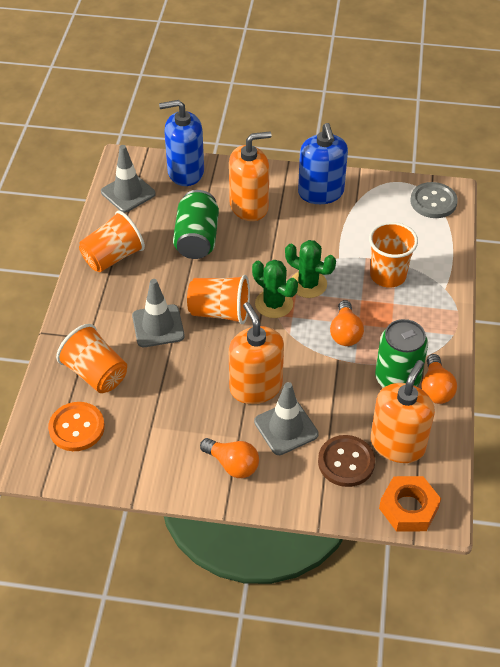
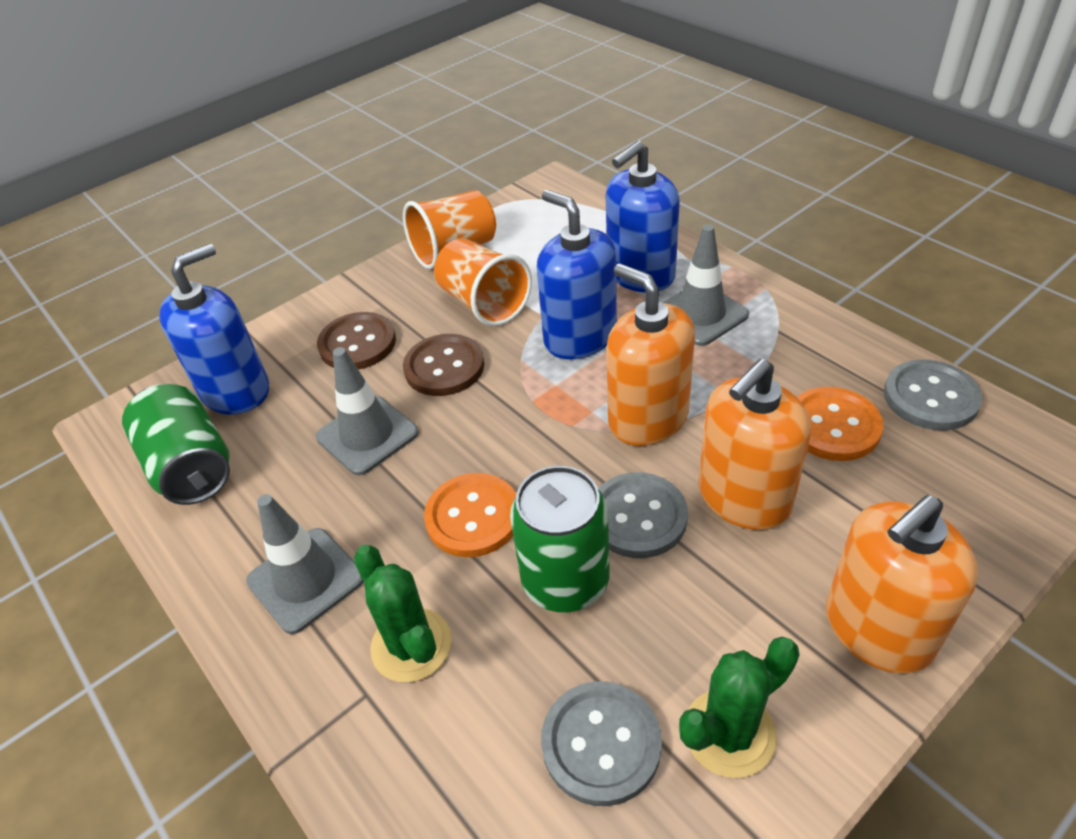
blue soap dispenser: [159,100,204,186] [298,123,348,204] = 2 -> [159,244,269,415] [536,190,617,360] [606,141,680,292] = 3
brown button: [318,435,375,487] = 1 -> [317,312,396,369] [403,334,484,396] = 2
grey button: [410,182,458,218] = 1 -> [541,681,662,806] [598,472,688,558] [884,360,982,430] = 3
orange button: [48,402,105,451] = 1 -> [424,473,516,557] [797,387,884,461] = 2
orange cup: [56,324,127,393] [79,211,145,272] [187,275,250,324] [369,222,418,288] = 4 -> [403,190,496,269] [434,238,532,326] = 2
orange light bulb: [200,438,259,478] [330,300,364,346] [421,354,457,404] = 3 -> none = 0
orange nut: [379,476,441,532] = 1 -> none = 0

